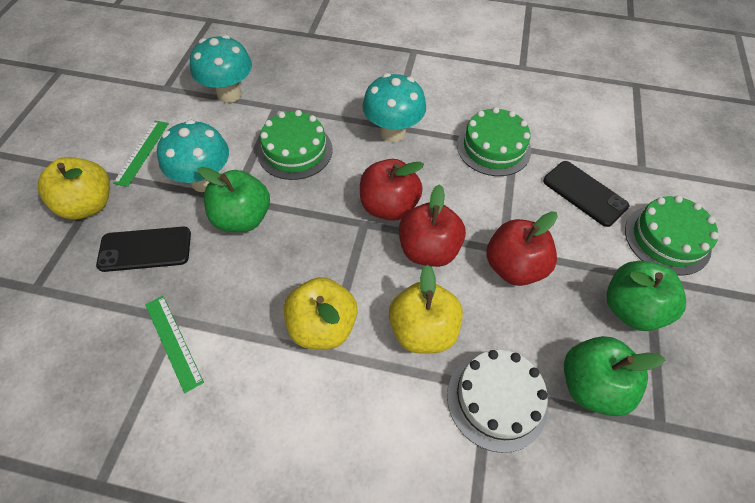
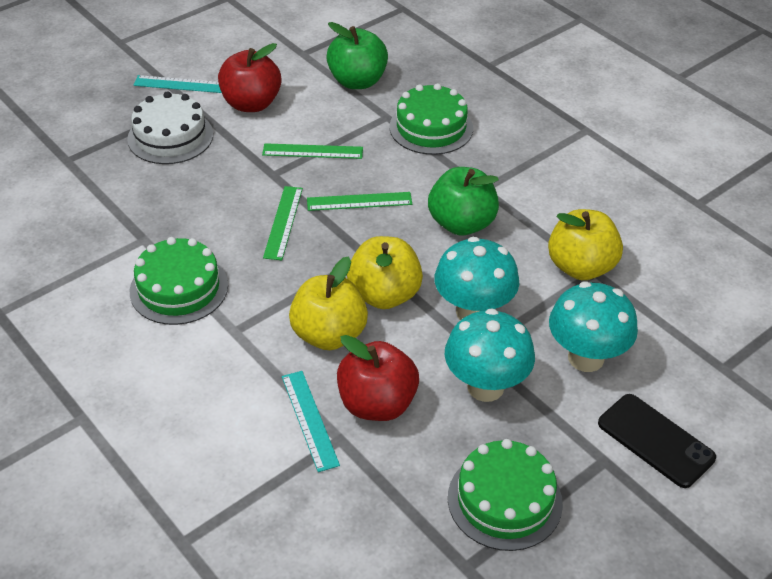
black phone: [96,227,191,272] [543,161,629,227] = 2 -> [598,394,716,488] = 1
green apple: [198,167,270,232] [564,336,665,416] [606,261,686,331] = 3 -> [326,22,388,89] [428,167,499,235] = 2
green ruler: [113,121,169,187] [145,296,204,393] = 2 -> [262,143,363,159] [263,186,303,260] [307,192,412,211] = 3
red apple: [360,159,424,221] [399,184,466,267] [486,211,558,286] = 3 -> [218,43,281,112] [337,335,419,421] = 2
turquoise ruler: none = 0 -> [134,75,222,93] [282,371,340,472] = 2

